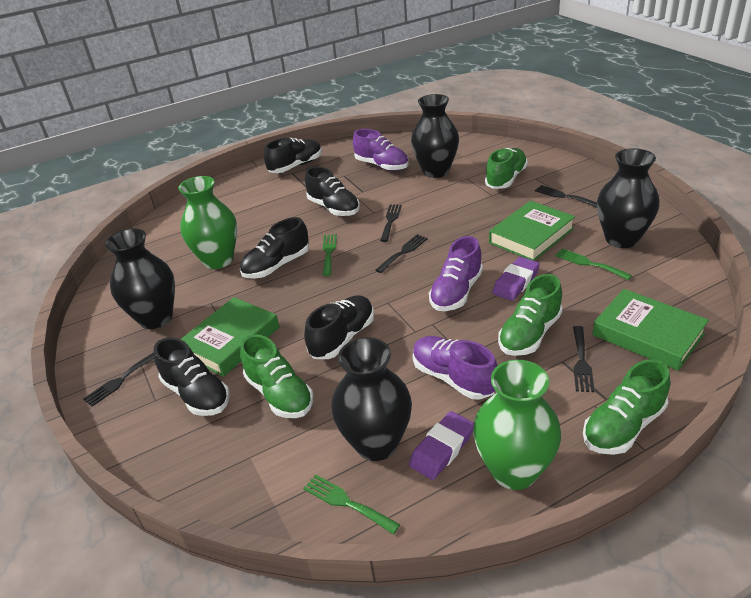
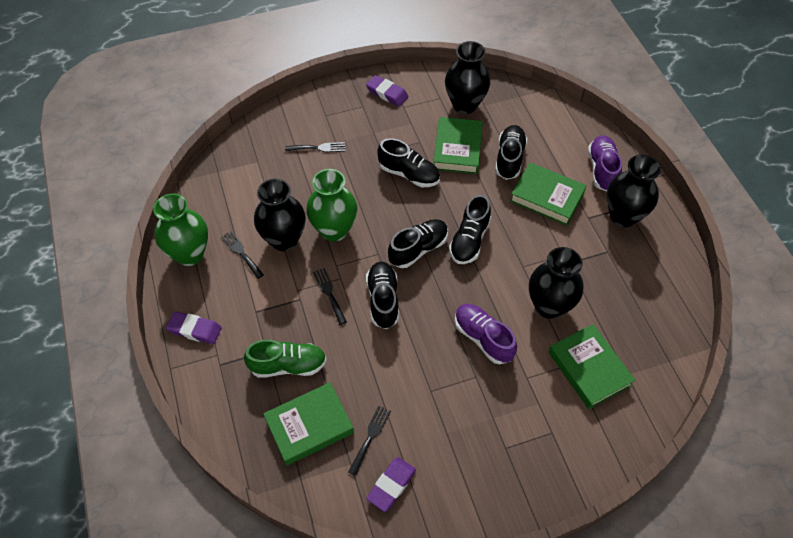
black fork: [83,352,154,407] [376,234,428,273] [380,205,402,242] [535,185,597,208] [573,326,595,392] = 5 -> [221,231,264,279] [285,142,345,152] [313,268,347,325] [348,406,391,476] = 4
green book: [181,297,279,377] [489,201,575,261] [592,289,709,371] = 3 -> [263,382,354,466] [433,117,483,174] [510,162,587,225] [548,324,636,409] = 4
green fork: [303,474,400,534] [323,234,337,276] [555,248,632,280] = 3 -> none = 0
green shoe: [240,334,313,418] [485,148,528,189] [498,274,563,356] [583,359,670,455] = 4 -> [244,340,327,378] = 1
purple eraser: [409,411,474,480] [492,257,540,301] = 2 -> [166,311,222,344] [366,75,409,107] [366,457,416,512] = 3
purple shoe: [353,129,408,171] [413,336,498,400] [429,236,483,311] = 3 -> [455,304,517,364] [588,135,622,192] = 2

